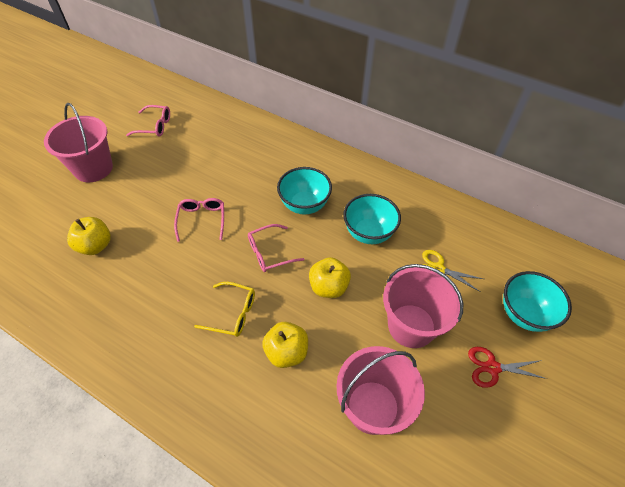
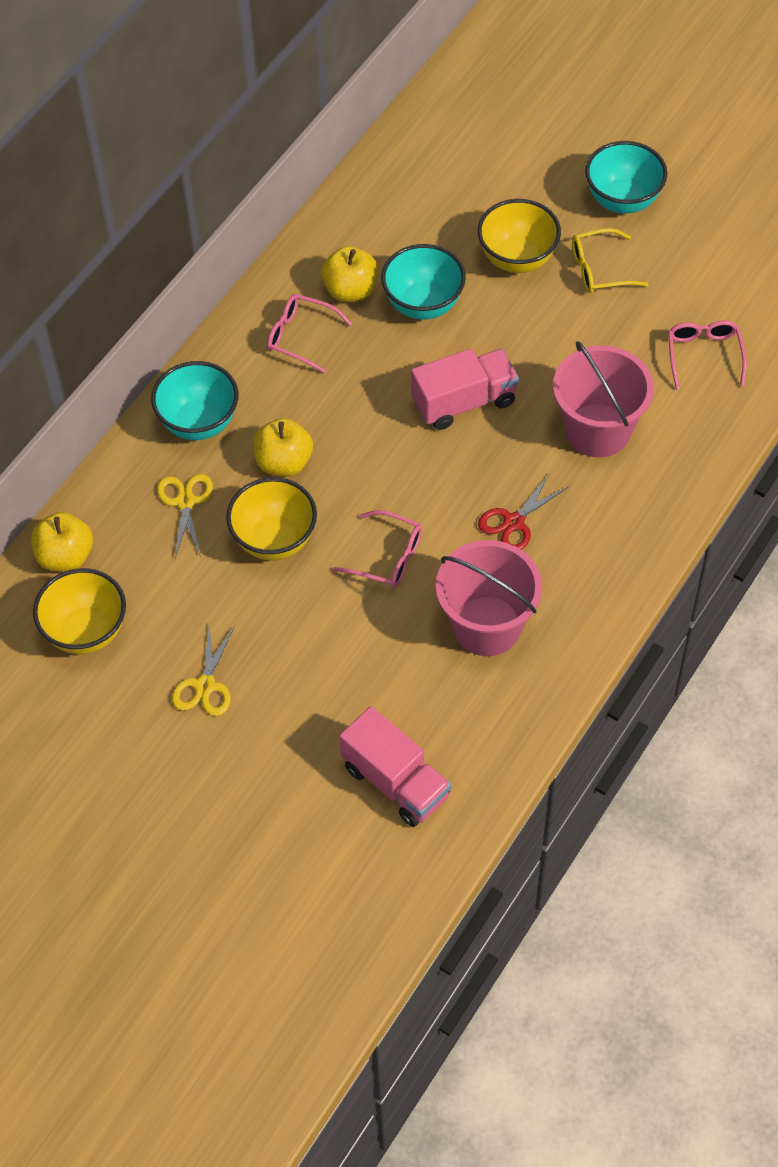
pink bucket: [44,103,113,182] [336,346,425,435] [383,264,463,348] = 3 -> [436,540,542,656] [553,341,654,458] = 2
pink truck: none = 0 -> [339,706,451,827] [411,349,519,430] = 2
yellow bowl: none = 0 -> [33,568,126,654] [226,477,317,560] [478,199,561,273] = 3
yellow scissors: [422,250,483,292] = 1 -> [157,474,213,558] [172,624,235,716] = 2

